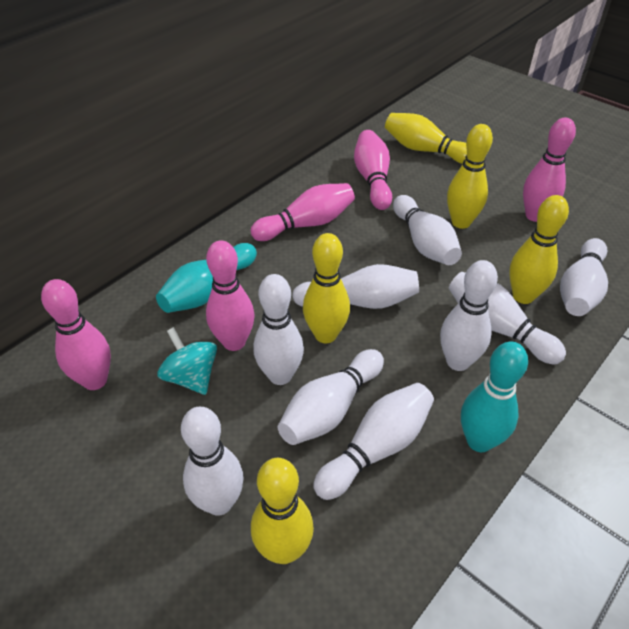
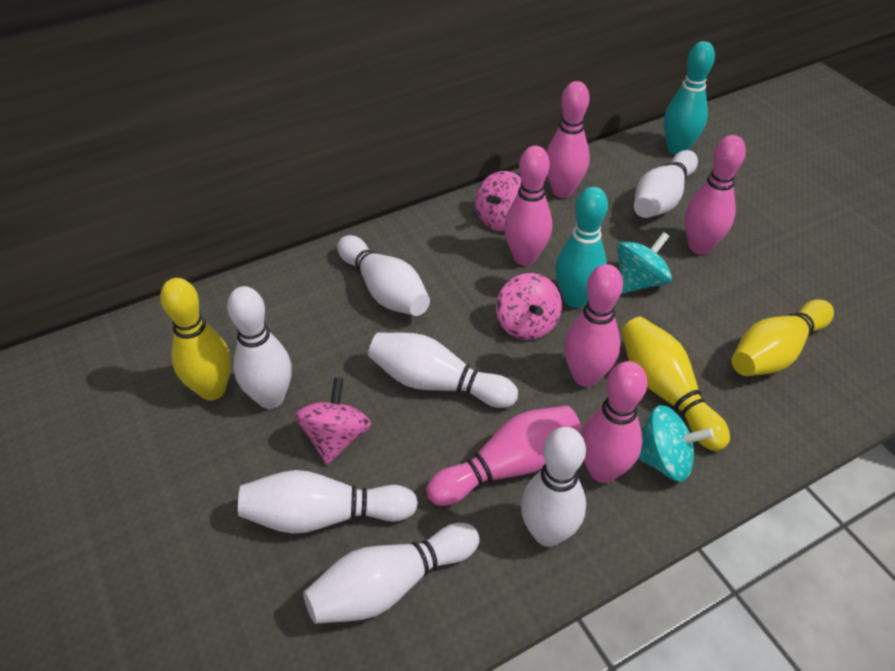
pink bowling pin: [41,279,111,390] [206,240,254,351] [251,183,355,241] [354,130,392,210] [523,118,576,222] = 5 -> [426,406,581,506] [504,146,552,266] [547,81,590,198] [564,264,623,387] [581,361,647,483] [685,135,746,255] = 6
pink spinning top: none = 0 -> [295,378,371,465] [475,171,522,231] [496,273,562,340] = 3
turquoise spinning top: [157,327,217,395] = 1 -> [617,232,672,294] [638,405,714,482] = 2
white bowling pin: [181,407,244,516] [253,274,304,385] [278,349,384,445] [292,264,419,309] [313,383,434,500] [393,195,462,265] [440,260,498,371] [449,272,566,365] [560,238,608,316] = 9 -> [227,286,292,409] [238,470,418,534] [303,523,480,624] [337,235,430,316] [368,332,518,408] [521,427,586,547] [634,150,698,218] = 7
yellow bowling pin: [251,458,314,564] [303,233,350,343] [385,113,467,164] [447,124,493,229] [509,195,569,304] = 5 -> [160,278,231,400] [621,317,730,451] [732,299,834,376] = 3

